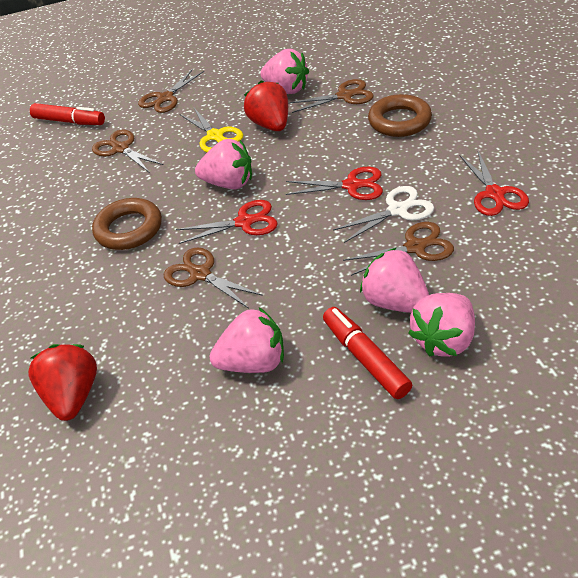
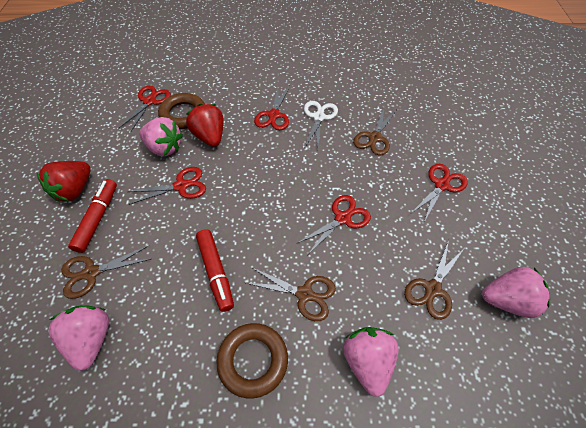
brown scissors: [92,130,164,173] [138,69,204,113] [164,247,263,308] [288,79,374,113] [343,222,454,276] = 5 -> [61,245,151,299] [246,267,336,321] [353,108,396,155] [404,240,464,320] = 4
pink strawberry: [195,139,252,189] [210,308,284,373] [260,49,309,94] [360,248,429,313] [408,293,475,357] = 5 -> [49,305,109,371] [139,117,183,156] [343,327,399,397] [482,267,550,318] = 4
red scissors: [176,200,278,244] [286,167,383,200] [460,151,529,216] = 3 -> [118,85,171,133] [128,167,206,205] [254,86,290,130] [296,195,371,254] [410,164,468,222] = 5
yellow scissors: [180,107,243,152] = 1 -> none = 0

